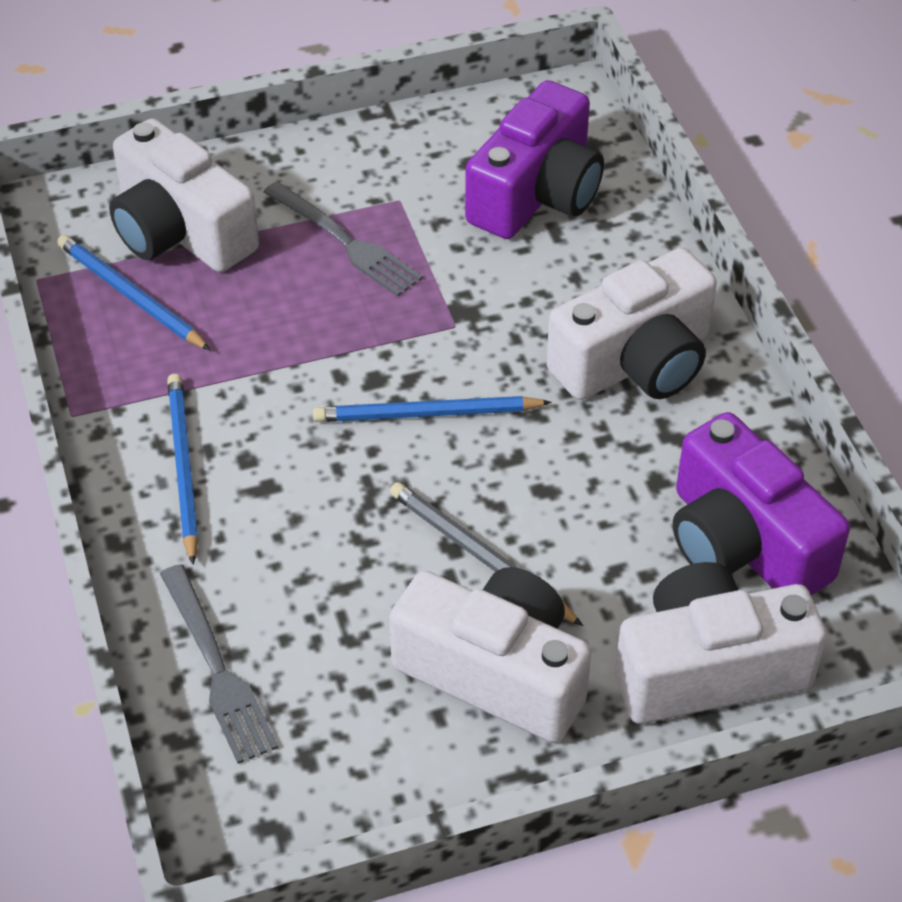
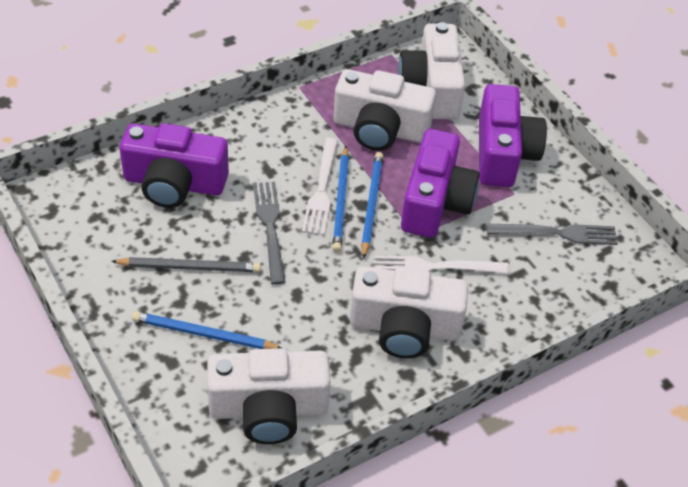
purple camera: [465,80,604,239] [673,412,850,595] = 2 -> [120,123,229,208] [401,129,480,238] [479,84,547,187] = 3
white fork: none = 0 -> [302,138,338,235] [374,255,509,274] = 2

